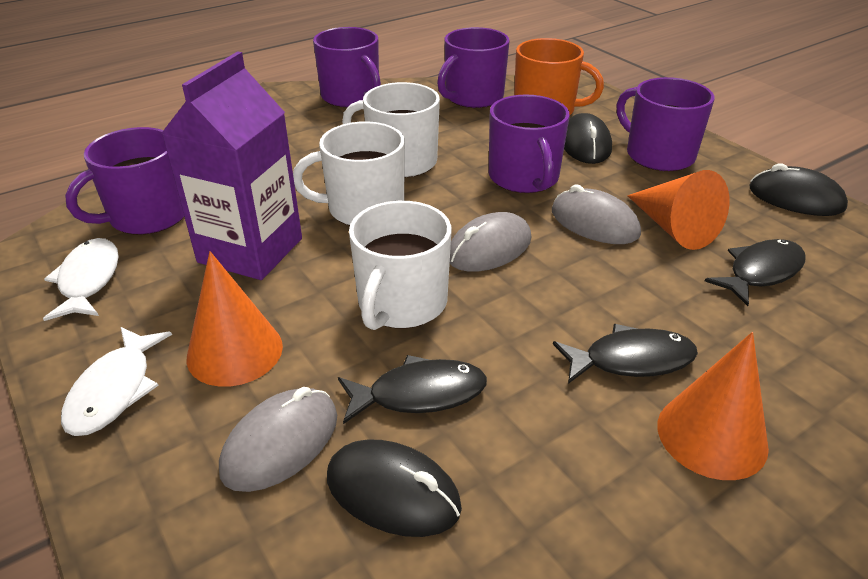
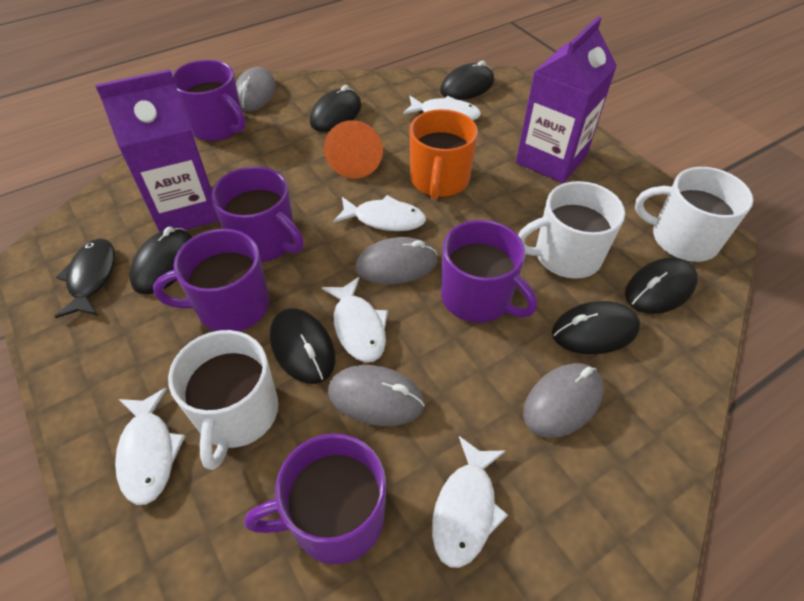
black fish: [338,355,487,424] [553,324,698,384] [705,239,805,306] = 3 -> [55,238,115,318] = 1
black mouse: [327,439,462,537] [564,113,612,164] [750,163,848,216] = 3 -> [129,227,192,294] [270,308,336,384] [310,85,361,132] [440,61,494,100] [552,301,640,354] [625,258,698,314] = 6
grey mouse: [219,387,337,492] [450,212,531,272] [552,184,641,244] = 3 -> [236,67,276,111] [328,365,425,426] [355,237,438,284] [523,363,604,438] = 4
orange cone: [186,251,283,387] [627,170,730,250] [657,332,769,480] = 3 -> [324,120,383,178] = 1
purple carton: [161,51,302,280] = 1 -> [95,69,219,232] [516,16,617,183] = 2
white fish: [43,238,119,321] [61,327,172,436] = 2 -> [115,388,185,505] [322,277,388,362] [333,195,426,231] [403,96,481,120] [432,436,508,568] = 5

